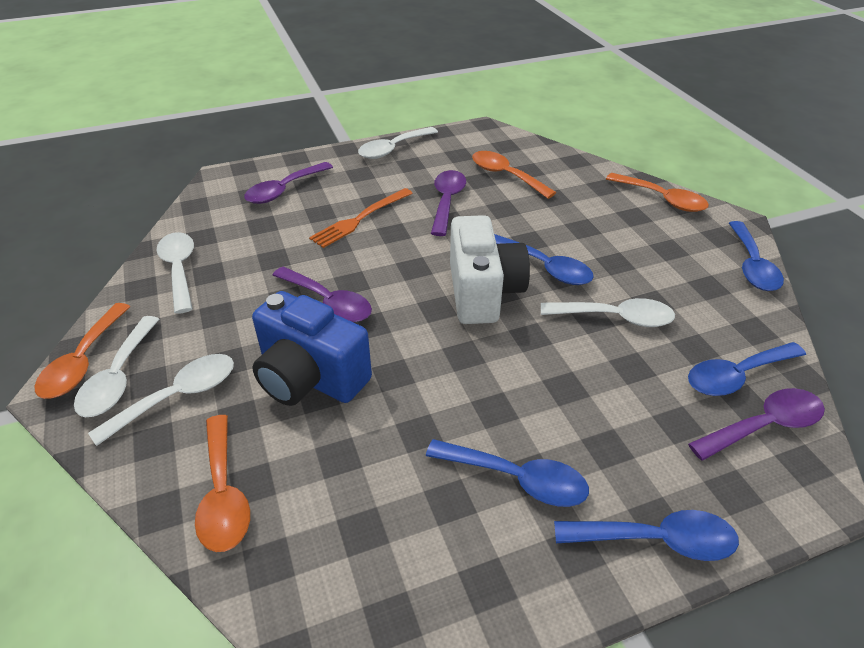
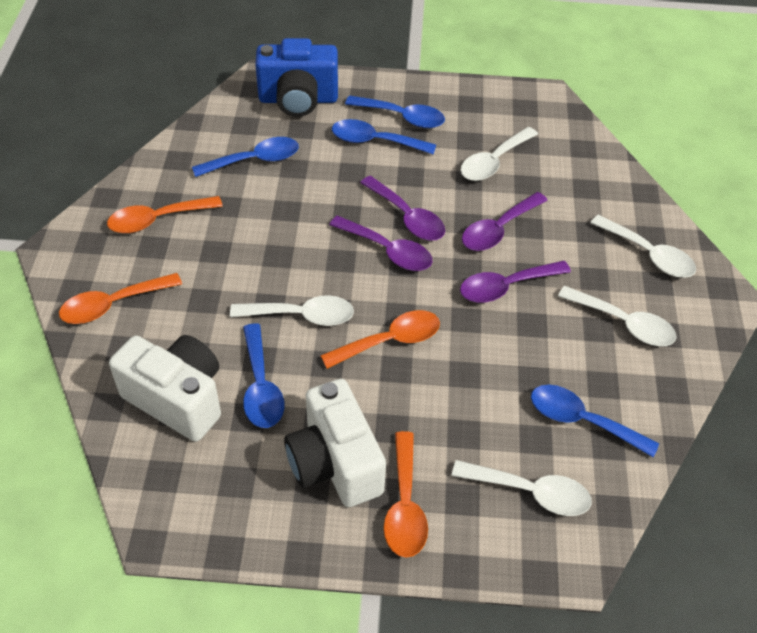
orange fork: [309,188,413,248] = 1 -> none = 0
white camera: [450,215,530,324] = 1 -> [109,335,221,442] [284,379,386,507] = 2

